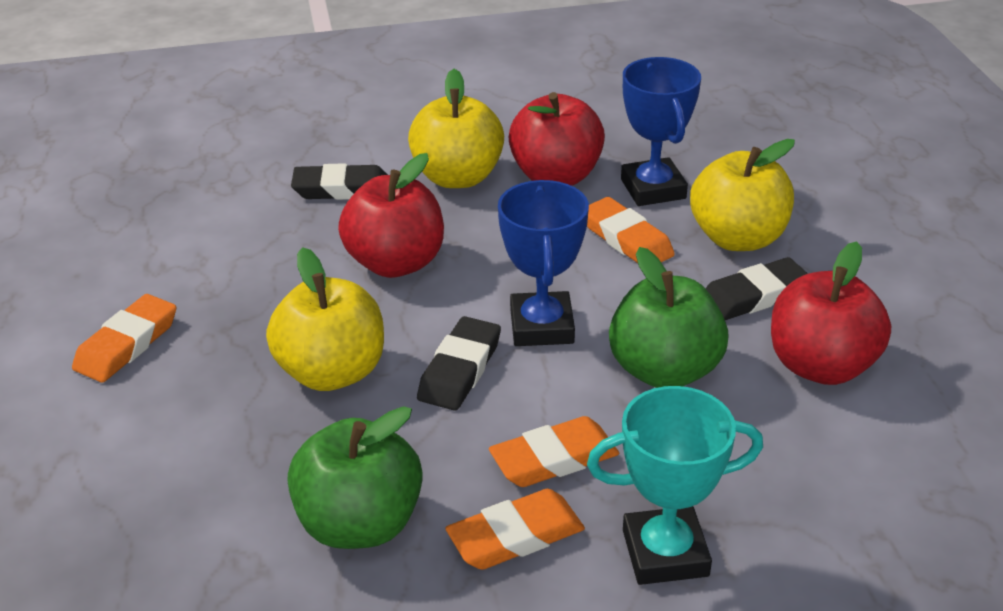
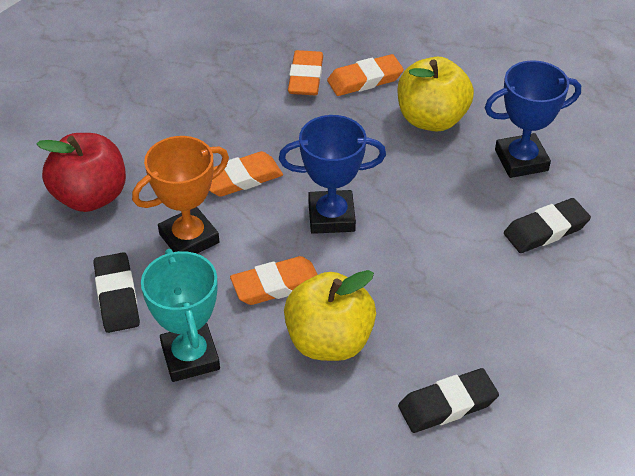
green apple: [287,406,423,549] [609,247,729,388] = 2 -> none = 0
orange trophy: none = 0 -> [132,136,229,254] = 1
red apple: [338,153,444,278] [509,92,605,186] [771,242,891,385] = 3 -> [36,133,126,212] = 1
yellow apple: [266,247,384,391] [408,69,504,188] [690,139,795,251] = 3 -> [284,270,376,361] [398,57,474,131] = 2

